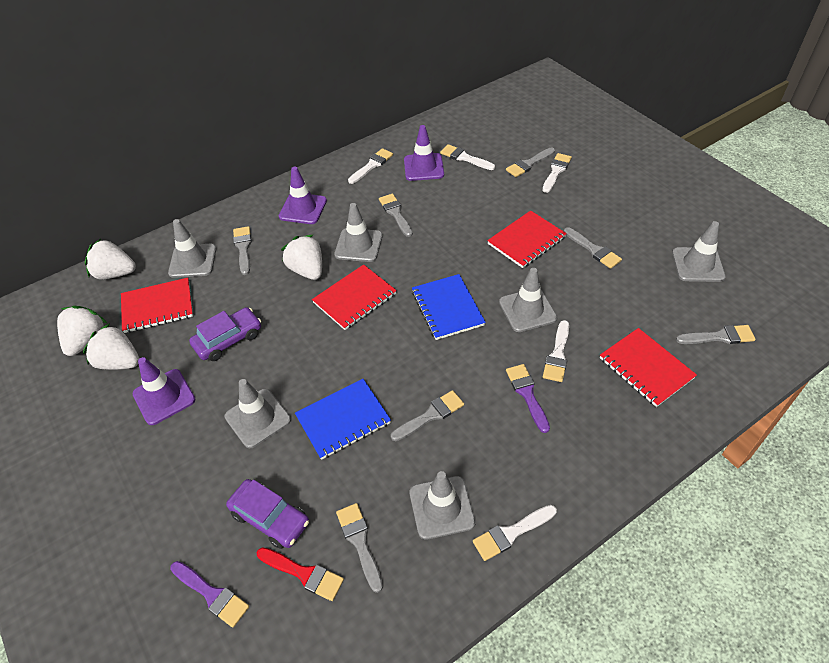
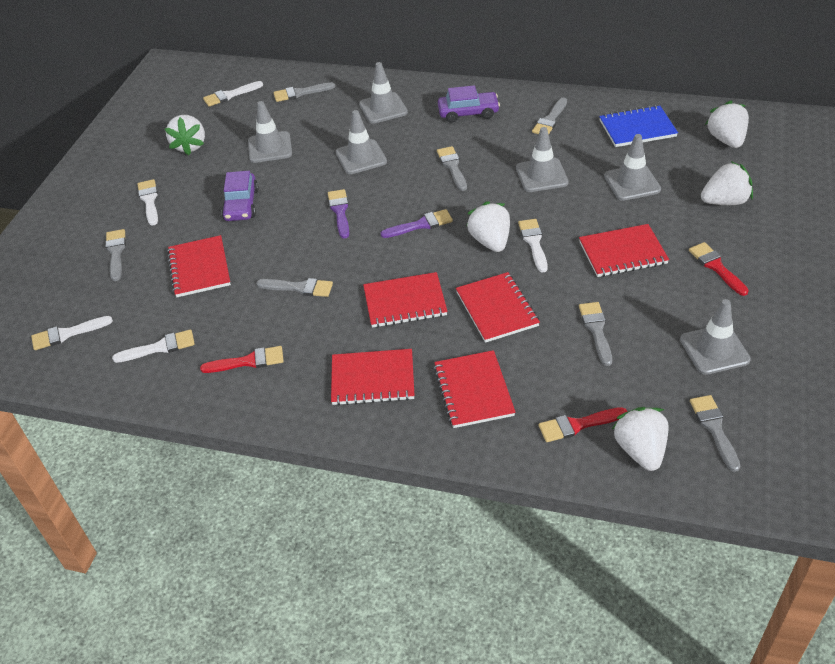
blue notebook: [295,379,391,460] [412,274,486,340] = 2 -> [599,105,678,147] = 1
purple traffic cone: [132,357,195,425] [279,167,327,224] [404,125,444,181] = 3 -> none = 0
red brush: [257,547,344,601] = 1 -> [200,346,284,373] [538,407,627,442] [689,242,749,296] = 3
red notebook: [121,278,193,333] [312,264,397,330] [487,210,567,268] [600,328,697,407] = 4 -> [167,235,231,297] [331,349,415,406] [363,272,448,328] [434,350,516,428] [456,272,540,343] [579,224,669,277] = 6
white strawberry: [57,306,107,356] [83,323,139,370] [85,239,136,279] [281,235,322,280] = 4 -> [165,115,205,155] [466,201,510,252] [612,407,669,471] [701,161,753,205] [705,101,749,148] = 5

